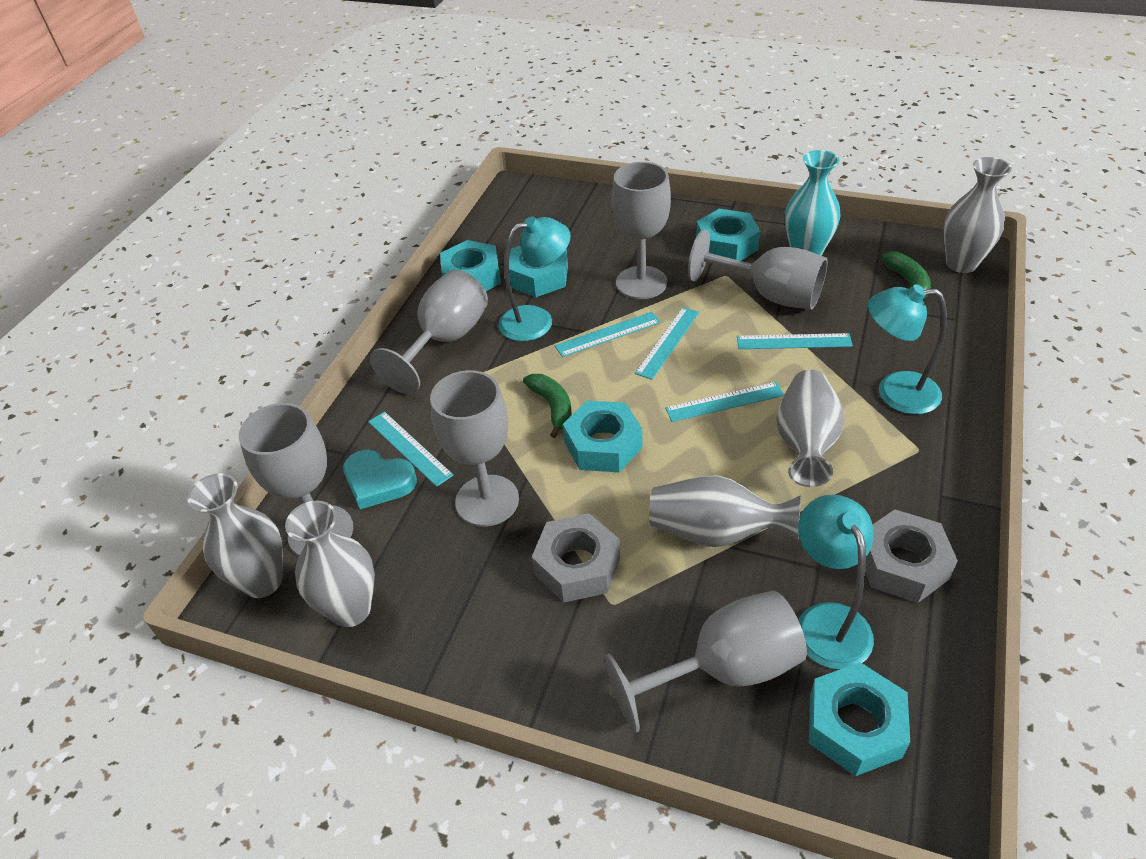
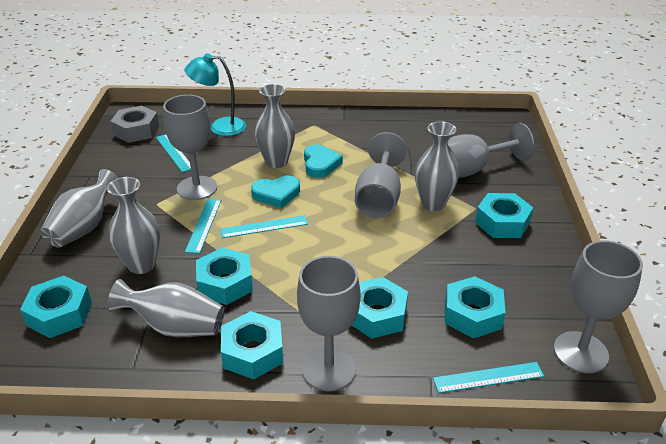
green banana: [523,374,572,438] [881,252,931,299] = 2 -> none = 0
grey goblet: [239,403,353,556] [370,270,488,394] [430,370,519,527] [605,591,807,733] [611,162,671,299] [688,229,828,309] = 6 -> [163,95,217,200] [297,256,361,391] [355,132,407,218] [448,123,534,178] [554,240,643,373] = 5
grey nut: [532,513,620,602] [865,509,958,603] = 2 -> [110,106,159,143] = 1
turquoise heart: [343,450,417,509] = 1 -> [251,176,300,208] [304,144,343,178] = 2
turquoise lamp: [498,216,571,341] [798,495,874,670] [868,284,947,414] = 3 -> [185,53,246,136] = 1
turquoise nut: [440,240,501,291] [509,245,568,297] [563,401,642,472] [696,209,760,261] [809,662,910,776] = 5 -> [20,276,92,338] [196,248,253,305] [221,311,283,379] [351,277,408,339] [445,276,506,339] [475,193,533,238] = 6
turquoise ruler: [368,411,454,487] [555,312,661,357] [635,307,699,380] [665,382,784,422] [737,333,853,349] = 5 -> [156,134,191,173] [185,199,221,254] [220,215,308,238] [433,362,544,393] = 4
turquoise vase: [785,150,841,256] = 1 -> none = 0

